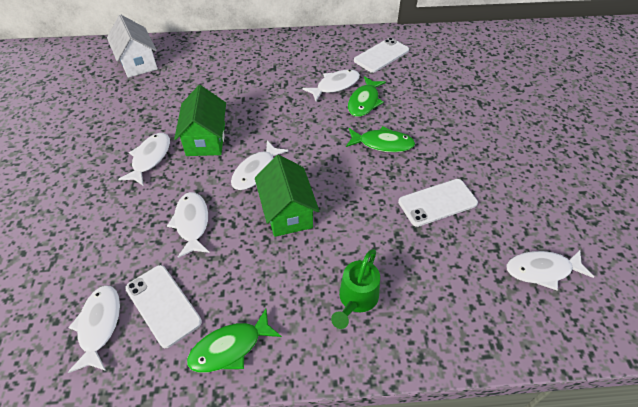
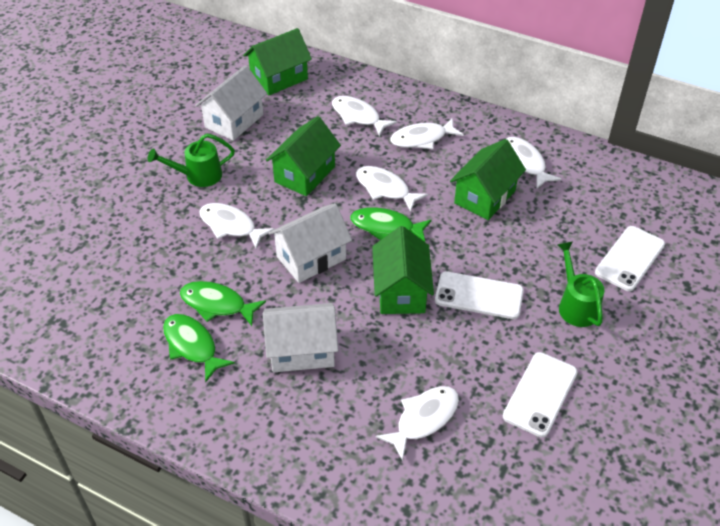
green house: [174,85,226,156] [255,155,319,237] = 2 -> [243,28,312,96] [266,116,341,196] [372,226,434,314] [450,139,526,220] = 4
green watering can: [331,249,380,329] = 1 -> [148,134,235,187] [557,241,605,327] = 2
white house: [107,15,158,78] = 1 -> [195,65,267,141] [263,303,338,372] [268,203,352,283] = 3

